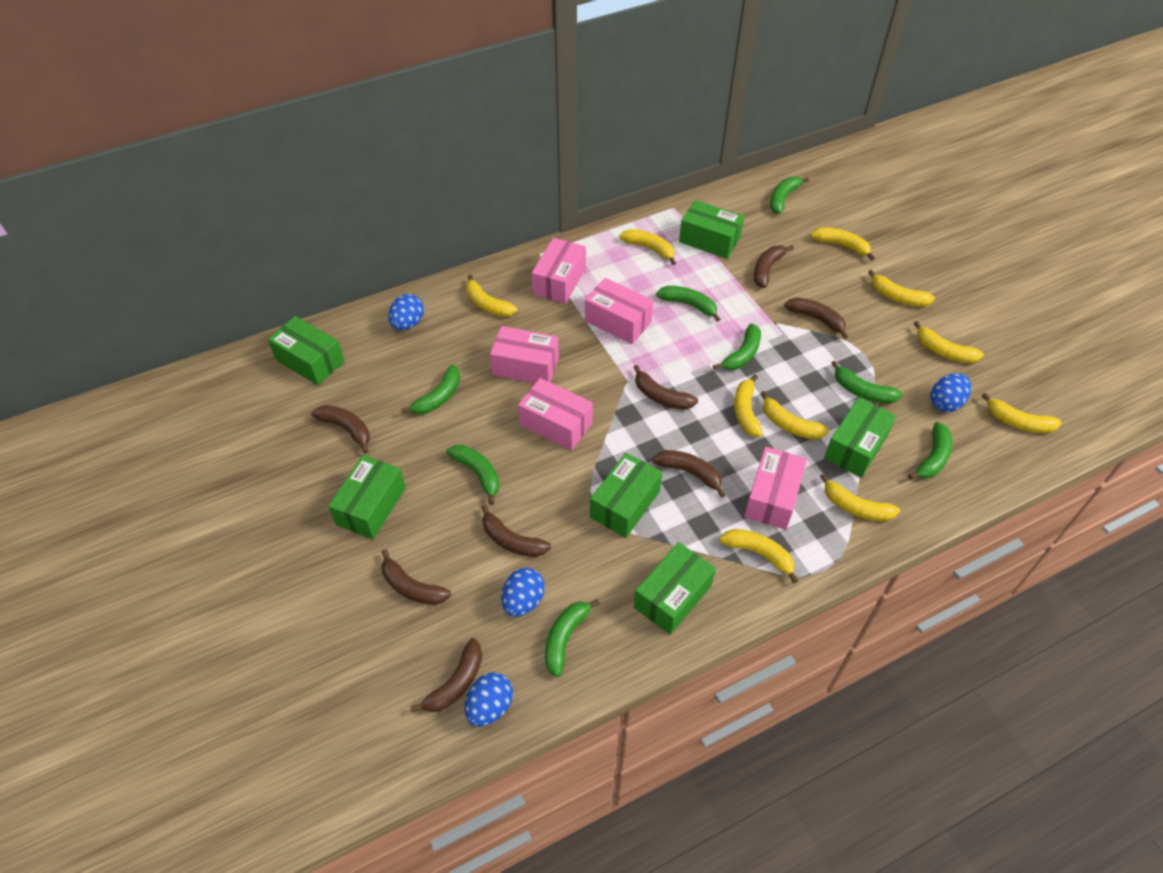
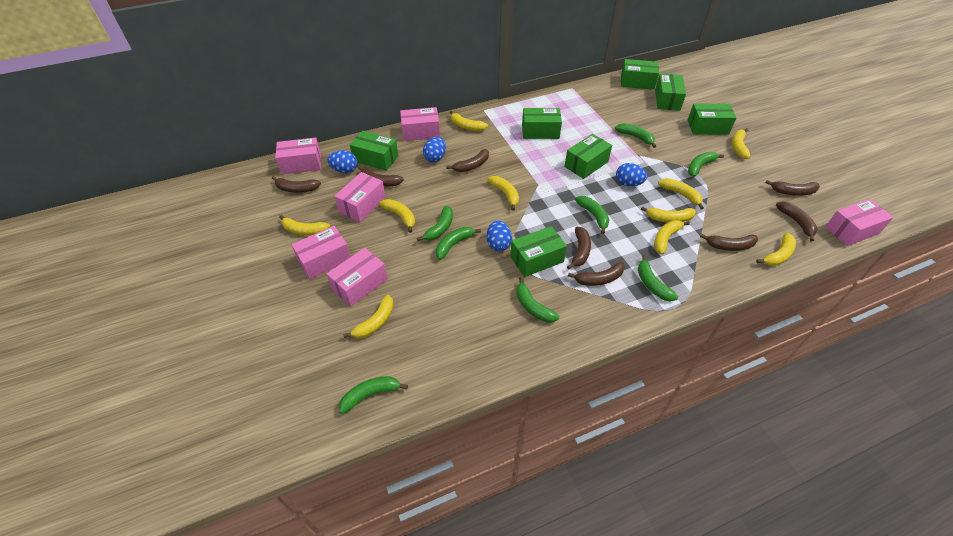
green box: [268,316,345,385] [328,455,406,539] [590,453,662,538] [634,542,716,635] [679,200,744,259] [824,397,896,478] = 6 -> [350,131,398,171] [510,226,567,277] [522,108,562,139] [564,134,612,179] [621,59,659,90] [655,74,686,111] [688,103,736,135] = 7
pink box: [490,326,559,383] [518,378,593,451] [532,238,586,304] [585,278,653,344] [744,447,807,530] = 5 -> [275,138,321,174] [291,226,351,279] [327,248,388,307] [334,172,386,222] [400,107,440,141] [825,199,894,246] = 6

